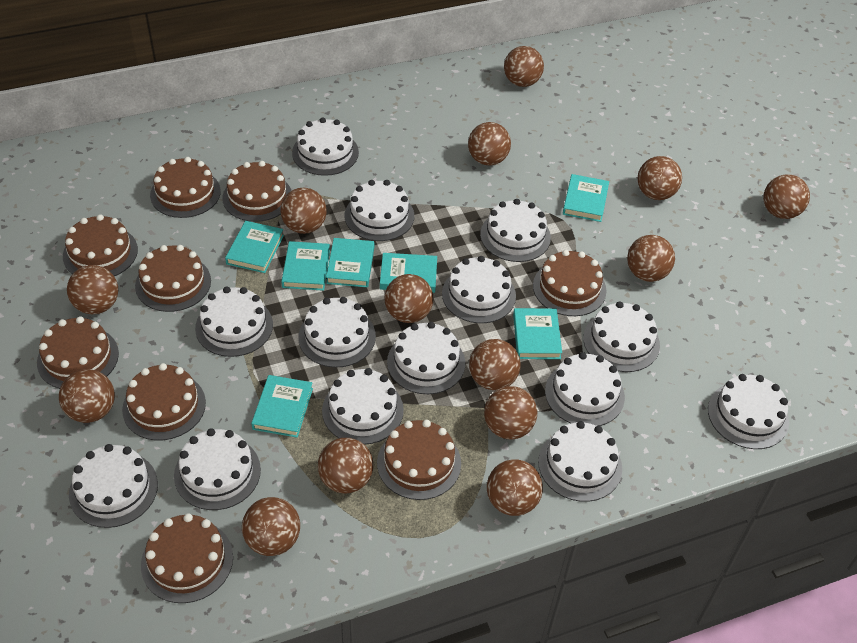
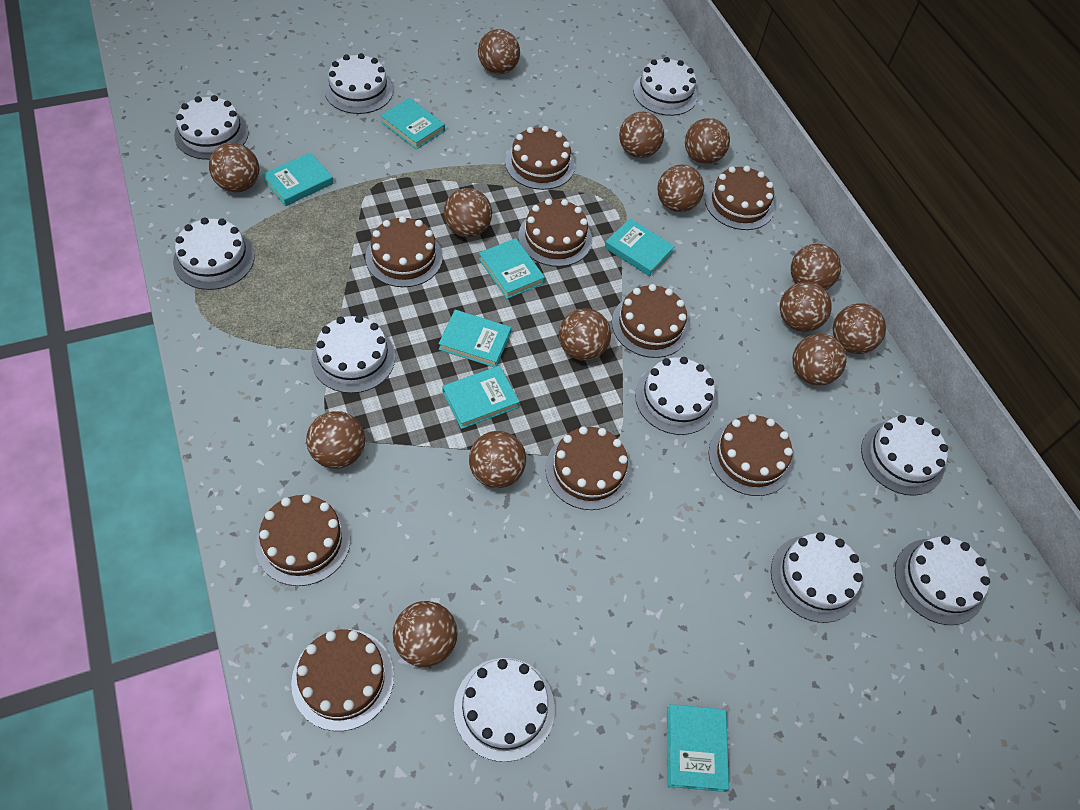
white cake: [69,444,158,528] [174,428,261,510] [195,287,273,357] [292,118,359,176] [298,297,376,368] [322,368,404,445] [345,180,414,241] [387,322,465,394] [442,256,516,323] [480,199,551,262] [538,421,622,502] [545,352,625,426] [583,301,660,372] [708,374,789,449] = 14 -> [173,217,255,290] [174,95,249,160] [311,315,395,393] [324,53,393,114] [454,658,555,762] [633,57,698,116] [635,357,717,435] [771,532,863,623] [861,415,948,496] [895,536,990,625] = 10

